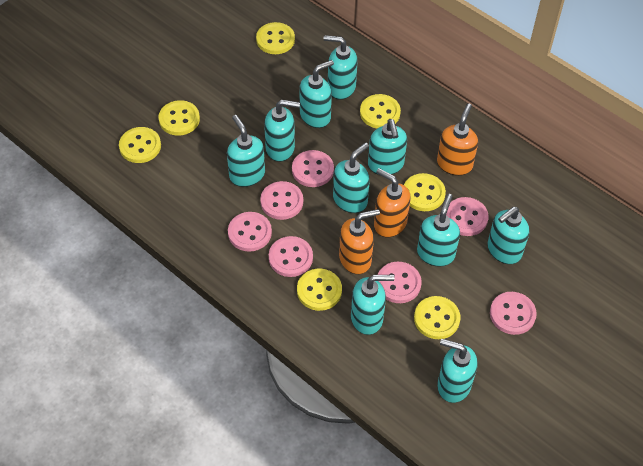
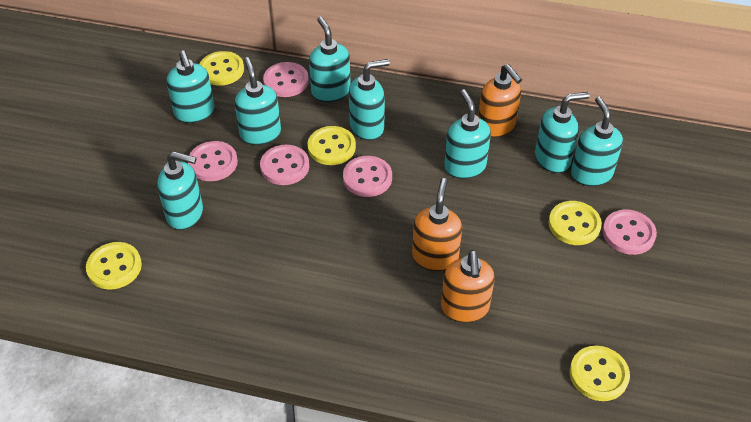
pink button: [228,212,272,252] [260,181,303,220] [269,236,313,277] [292,150,334,187] [378,262,422,303] [446,197,489,236] [490,292,537,335] = 7 -> [188,141,238,181] [260,145,309,185] [263,62,309,97] [343,156,392,197] [602,209,657,255] = 5
turquoise soap dispenser: [227,115,265,187] [264,100,300,162] [299,60,334,128] [324,35,358,100] [333,143,370,213] [351,275,394,335] [368,119,407,175] [417,194,460,267] [437,339,477,403] [487,207,529,264] = 10 -> [157,151,203,230] [167,51,215,123] [234,57,281,145] [309,17,351,102] [349,59,390,140] [444,90,491,179] [535,92,589,173] [571,97,623,186] = 8
yellow button: [119,127,161,163] [158,100,200,135] [256,22,295,54] [297,269,342,311] [360,94,401,129] [404,173,446,211] [414,296,460,339] = 7 -> [86,242,142,289] [199,51,244,86] [307,126,356,165] [548,201,602,245] [570,346,630,401] = 5

